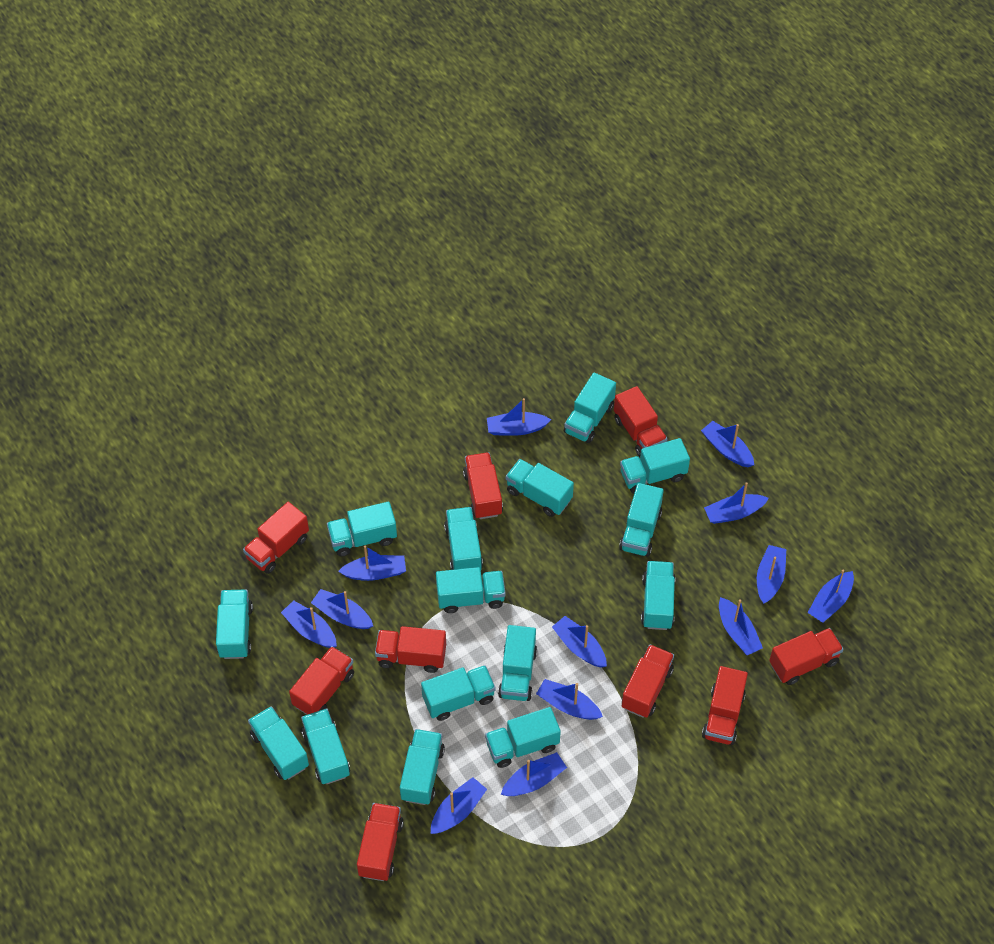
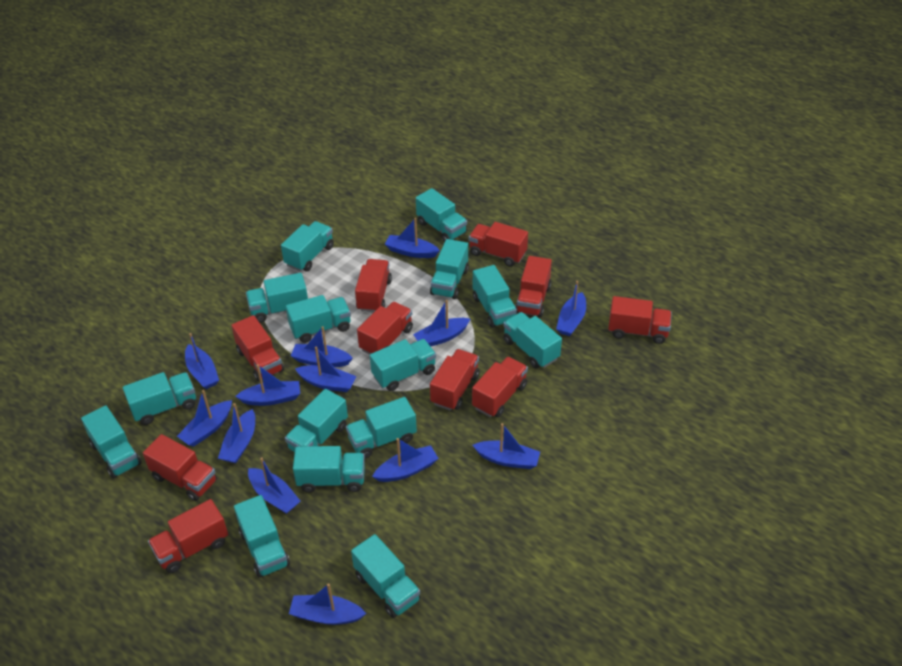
red truck: [243,502,309,574] [289,646,354,715] [357,803,404,881] [375,626,446,673] [463,452,503,519] [614,386,667,457] [622,644,674,718] [702,666,748,745] [769,628,844,685] = 9 -> [143,434,217,501] [148,499,228,573] [231,315,284,382] [355,259,392,312] [357,302,413,355] [430,349,480,411] [469,222,528,267] [472,357,528,417] [515,256,552,317] [608,296,672,344] = 10

